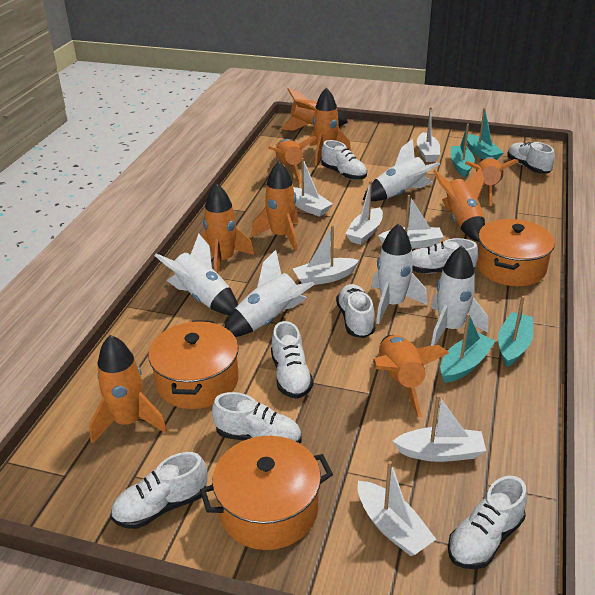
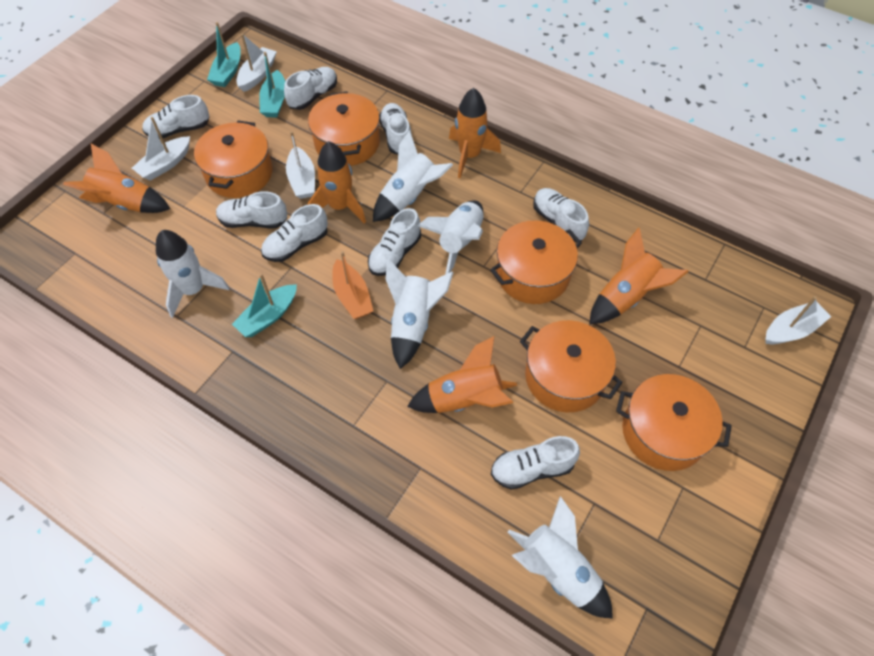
orange boat: none = 0 -> [332,251,373,319] = 1
orange pot: [148,320,239,409] [200,436,333,550] [477,219,555,286] = 3 -> [194,121,273,198] [308,92,380,166] [490,221,582,304] [520,320,623,412] [616,374,732,471] = 5
orange rocket: [89,335,167,444] [201,183,254,273] [251,161,298,251] [269,136,316,184] [280,88,348,131] [310,88,351,166] [373,335,449,418] [433,168,485,242] [465,157,519,206] = 9 -> [63,144,170,213] [308,141,366,224] [407,336,517,413] [449,88,501,178] [590,228,689,324] = 5
turquoise boat: [440,313,495,383] [451,124,475,177] [467,108,503,160] [498,296,533,367] = 4 -> [207,22,241,87] [232,273,297,337] [259,52,285,117] = 3
white boat: [293,158,333,217] [293,225,359,285] [345,181,383,245] [358,461,436,556] [378,195,444,249] [393,395,486,462] [417,107,440,162] = 7 -> [132,117,190,181] [236,33,277,92] [286,131,315,199] [765,296,831,344] = 4

